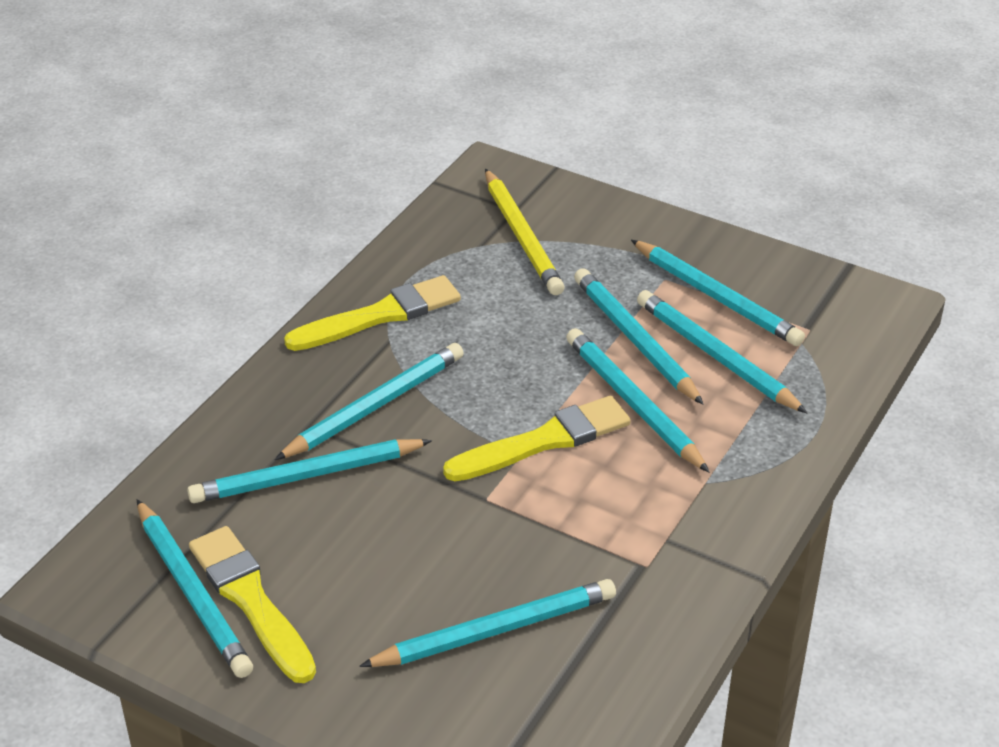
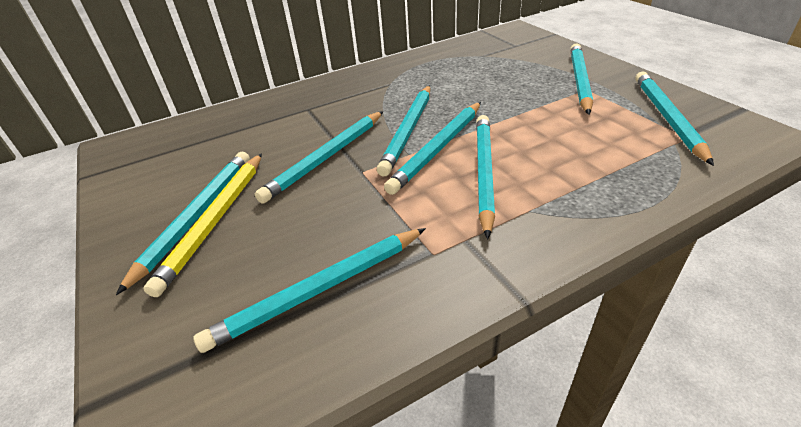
yellow brush: [189,526,316,683] [284,275,461,351] [443,396,631,481] = 3 -> none = 0

